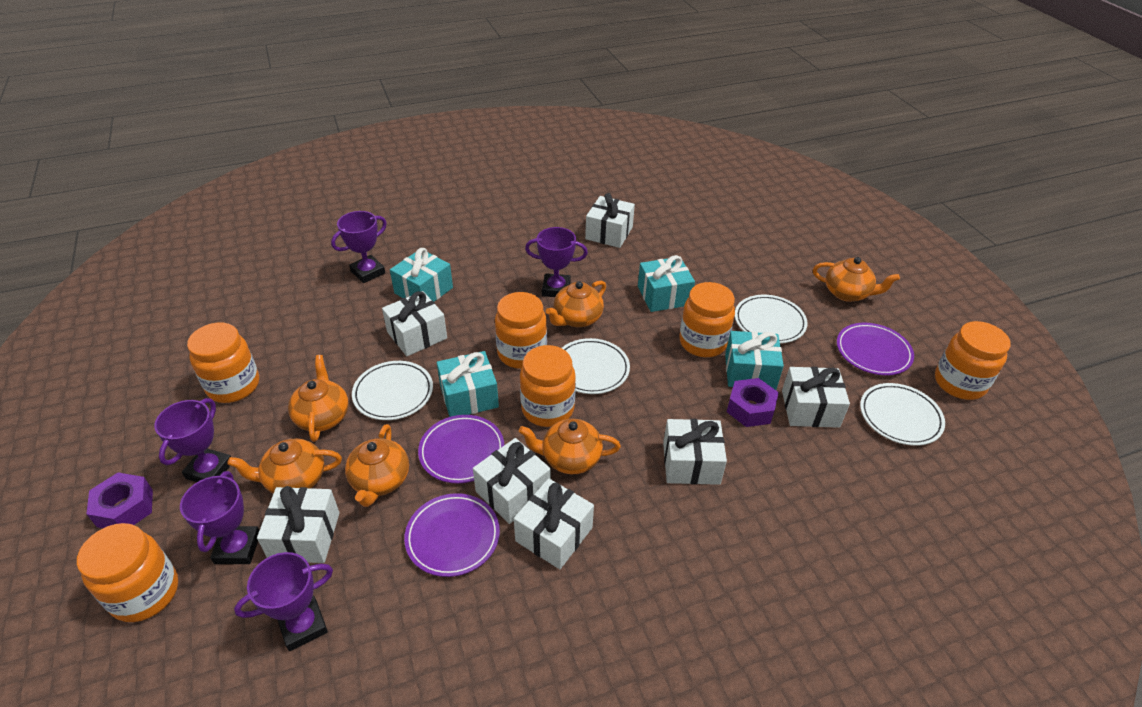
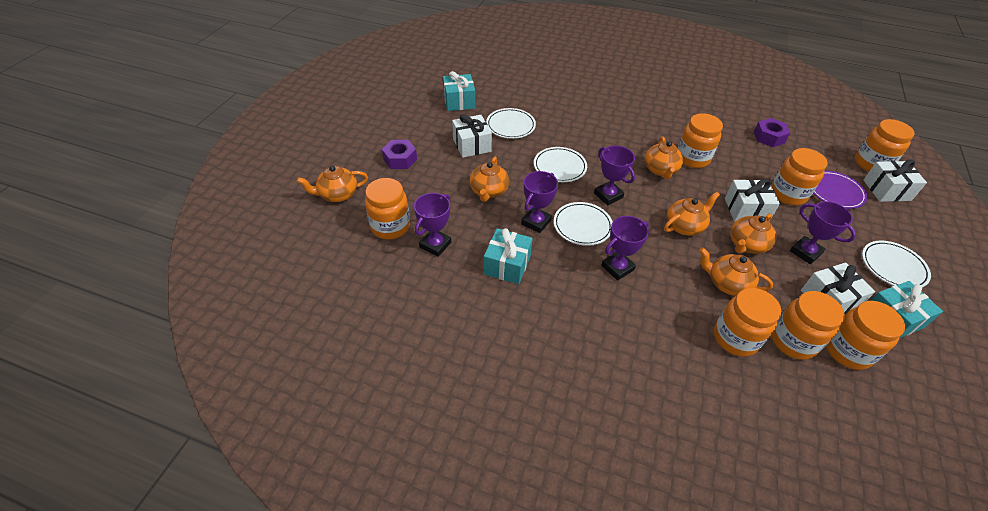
orange jar: [77,523,178,622] [187,323,259,403] [495,292,547,369] [520,345,576,427] [679,282,735,357] [935,321,1010,400] = 6 -> [365,178,410,239] [678,113,723,168] [714,288,781,357] [771,148,827,205] [772,291,845,360] [826,301,905,370] [855,119,915,172] = 7
purple plate: [404,493,500,577] [418,415,504,484] [837,323,914,375] = 3 -> [813,171,867,209] = 1
turquoise gift: [390,248,453,302] [437,351,499,417] [638,255,695,312] [725,331,784,390] = 4 -> [443,71,475,111] [483,228,533,284] [870,281,943,338] = 3
white gift: [257,486,340,563] [382,291,447,356] [473,438,551,524] [514,478,594,569] [585,193,635,248] [663,419,727,485] [782,367,850,428] = 7 -> [452,114,492,158] [725,179,780,222] [801,262,875,314] [864,160,927,202] = 4

